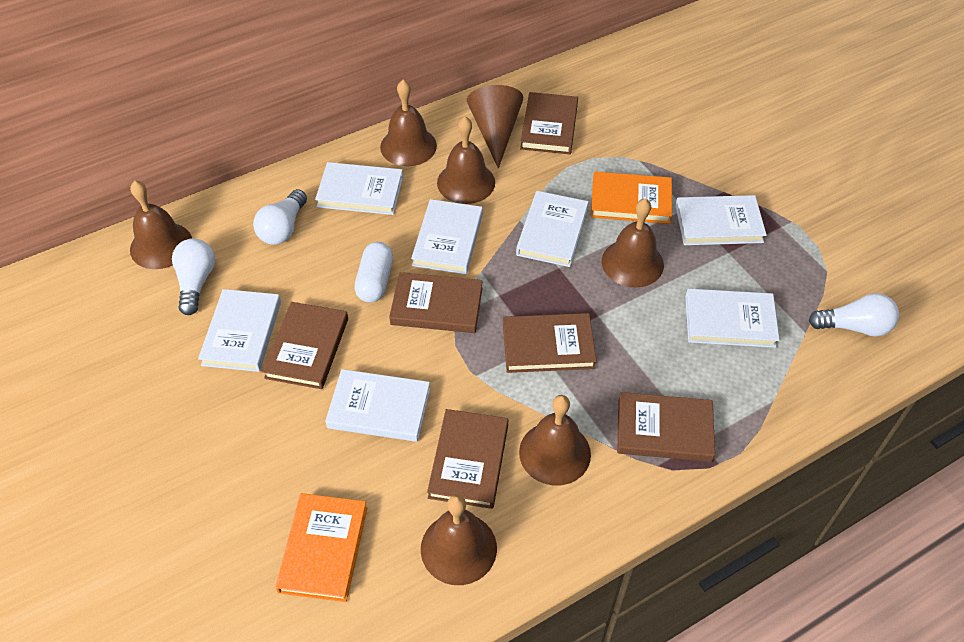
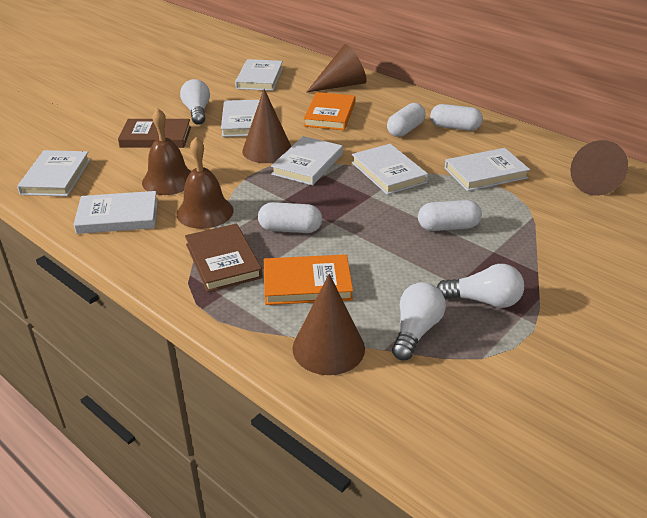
brown bell: [130,181,192,269] [380,80,437,166] [421,494,497,585] [437,116,495,204] [519,395,591,486] [602,199,664,288] = 6 -> [142,108,191,195] [177,137,234,229] = 2
brown book: [262,302,348,389] [389,272,483,333] [427,409,508,509] [503,313,597,373] [520,92,578,154] [617,392,715,462] = 6 -> [118,119,191,148] [185,223,263,292] = 2
brown cone: [467,85,523,168] = 1 -> [242,89,291,163] [292,274,365,375] [306,44,367,93] [570,140,628,196] = 4
white capsule: [354,242,393,303] = 1 -> [258,202,322,233] [387,103,426,137] [418,200,482,231] [430,104,483,131] = 4

